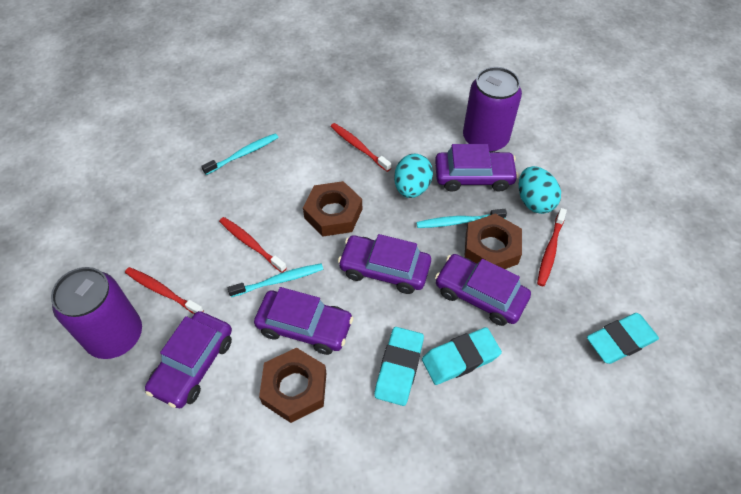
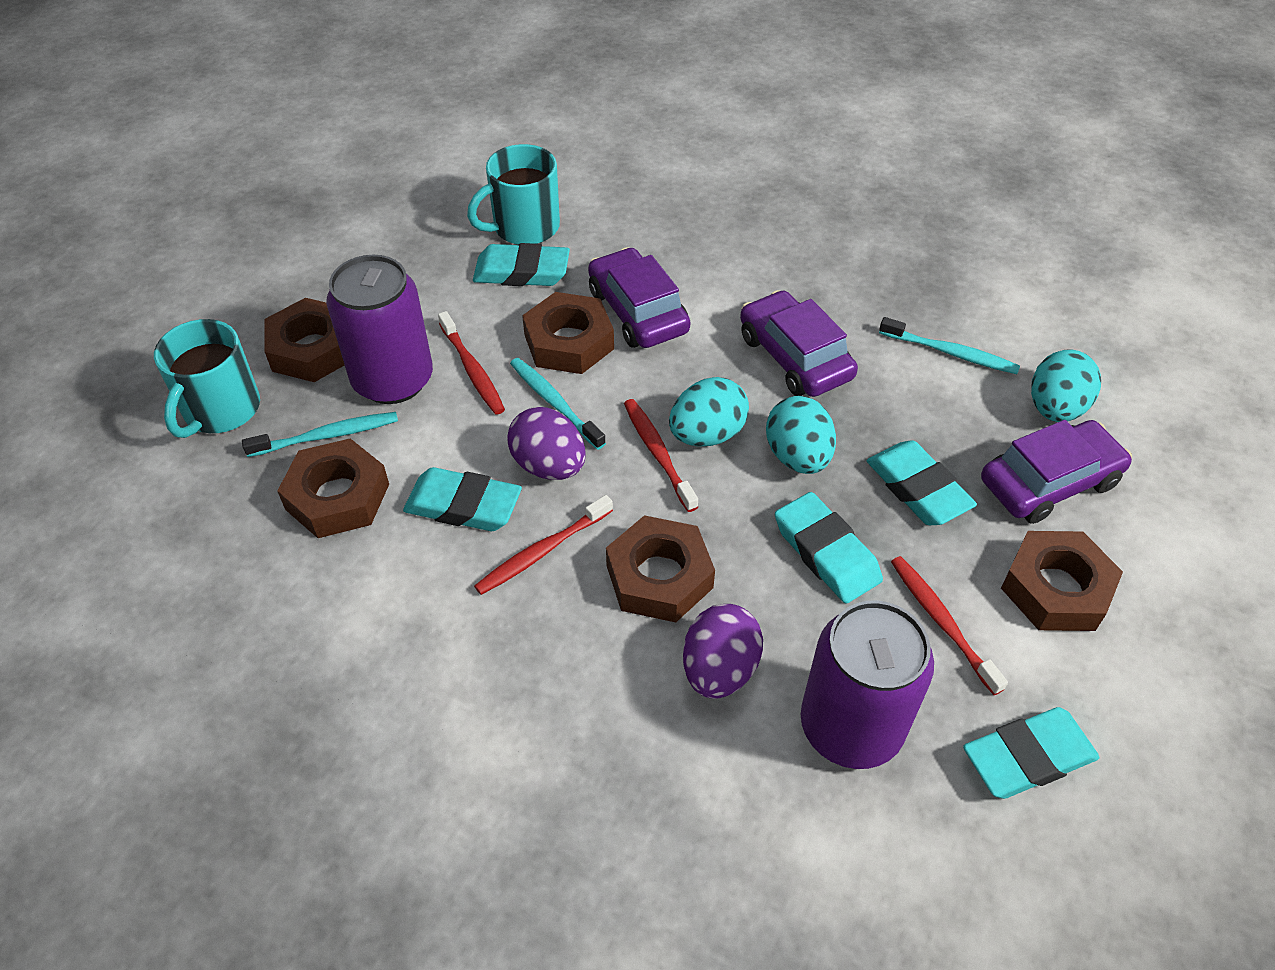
brown nut: [259,348,326,423] [303,181,362,237] [464,214,522,269] = 3 -> [265,298,344,382] [277,438,389,538] [522,292,614,374] [606,515,715,622] [1001,531,1123,631] = 5
purple car: [145,311,232,408] [254,287,353,355] [338,234,431,294] [435,144,518,192] [435,254,531,326] = 5 -> [588,247,691,348] [740,290,858,397] [981,420,1132,524] = 3
purple egg: none = 0 -> [507,407,585,480] [683,604,763,699] = 2
turquoise egg: [394,154,433,198] [519,166,561,214] = 2 -> [669,377,749,446] [766,396,836,474] [1031,350,1101,422] = 3
turquoise eraser: [374,327,424,406] [422,327,502,385] [587,313,659,364] = 3 -> [403,467,522,531] [473,243,570,286] [775,492,883,603] [867,440,977,525] [963,707,1099,799] = 5
turquoise mug: none = 0 -> [154,319,260,438] [467,144,560,245] = 2

